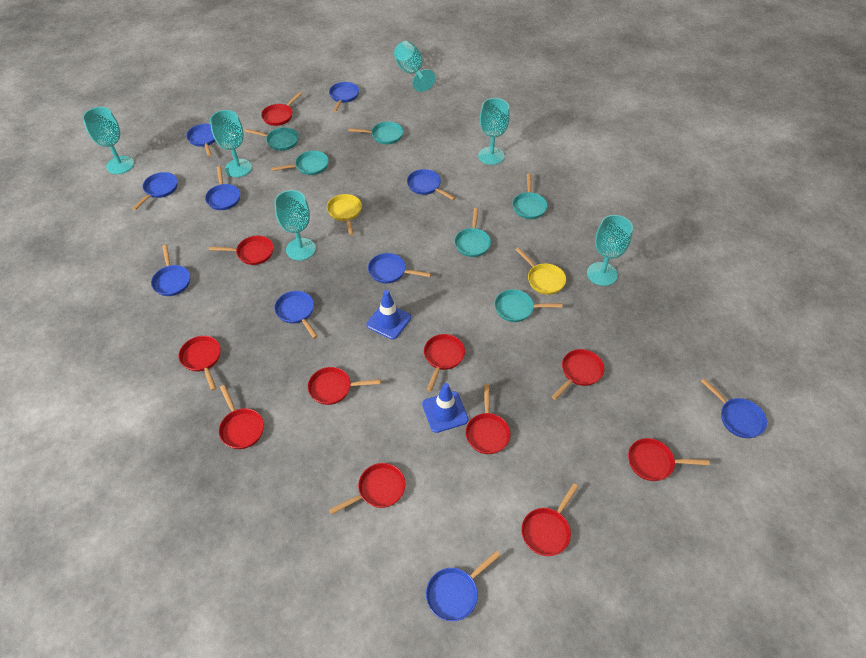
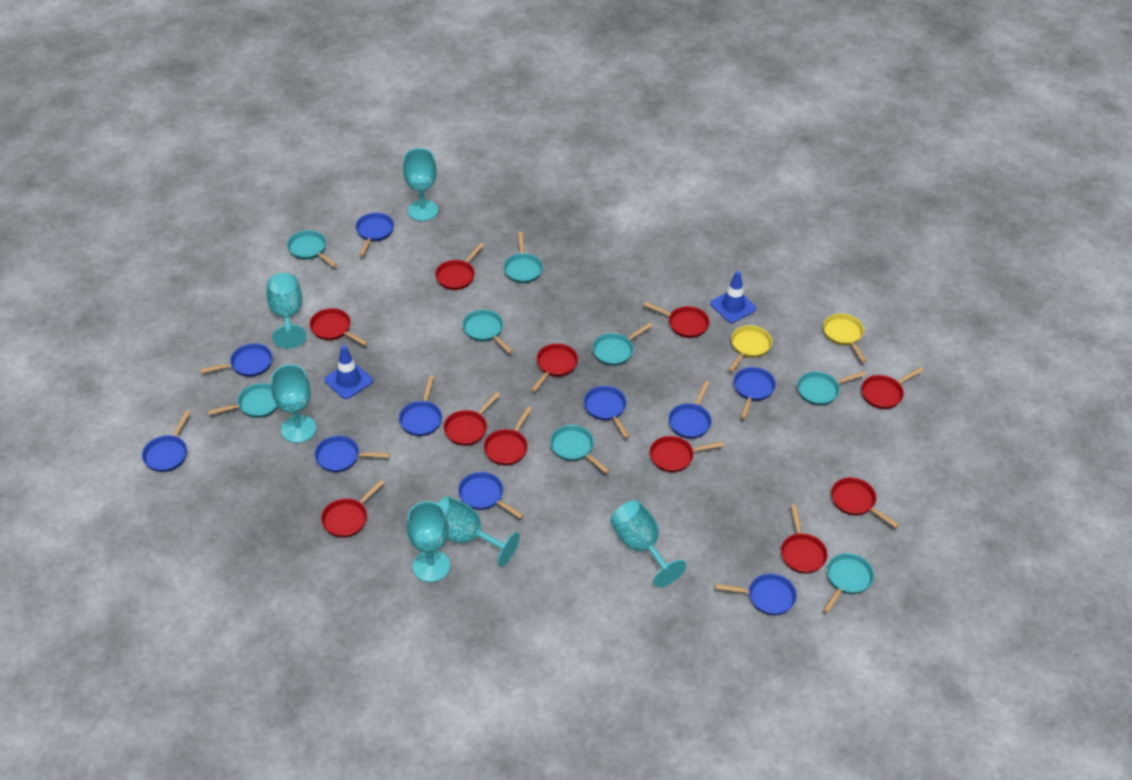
turquoise pan: [245,128,299,151] [272,151,329,175] [349,121,403,144] [454,208,491,257] [494,289,563,322] [512,173,548,219] = 6 -> [207,383,278,418] [287,230,338,267] [462,309,513,354] [504,232,543,283] [550,425,610,474] [592,322,653,366] [797,371,866,405] [823,553,874,613] = 8

